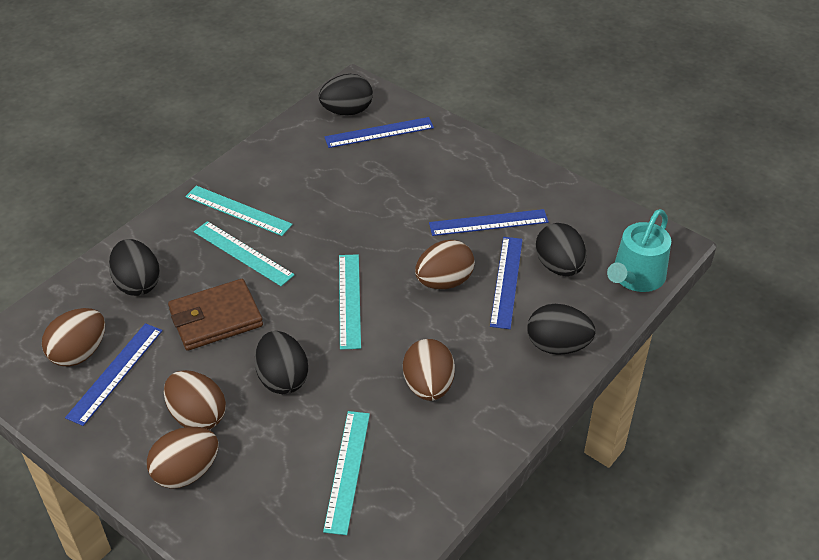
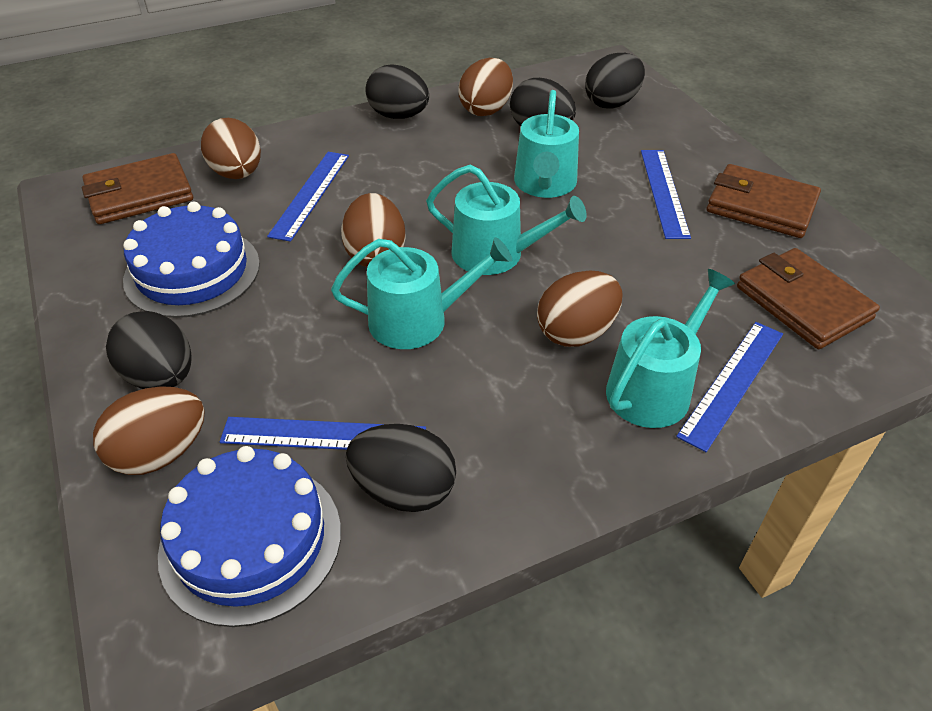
blue cake: none = 0 -> [123,201,260,318] [158,446,341,627] = 2
brown wallet: [168,279,263,351] = 1 -> [82,153,193,224] [707,164,821,238] [737,248,880,349] = 3
turquoise ruler: [185,186,293,236] [194,221,295,286] [323,411,370,535] [339,254,361,350] = 4 -> none = 0
turquoise watering can: [607,209,671,292] = 1 -> [331,237,512,349] [426,165,587,275] [514,90,579,198] [606,269,735,428] = 4

